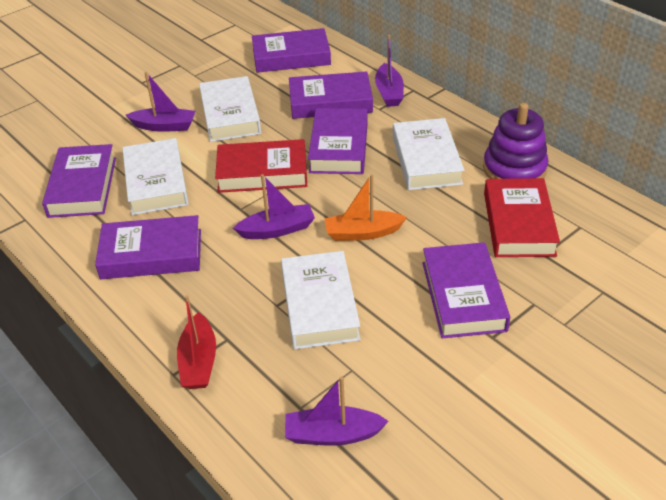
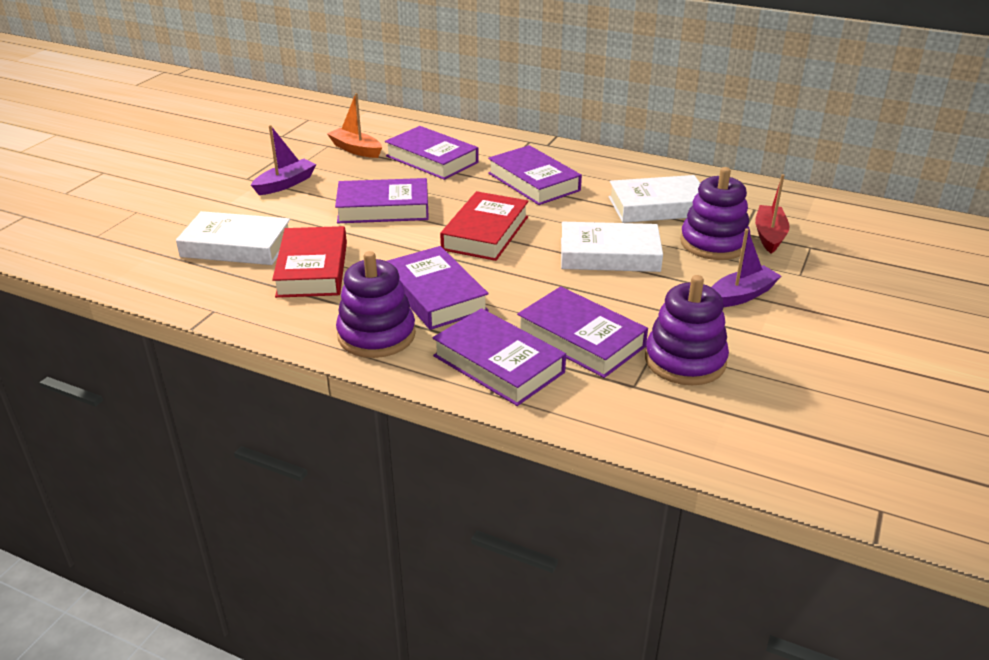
purple boat: [126,72,195,132] [233,174,315,239] [285,376,389,446] [375,35,404,107] = 4 -> [251,125,316,195] [711,229,781,307] = 2
purple stacking toy: [483,103,548,179] = 1 -> [336,251,416,358] [645,275,729,385] [680,167,750,260] = 3
white book: [122,138,189,215] [199,76,261,142] [281,251,361,349] [393,118,465,190] = 4 -> [176,211,290,265] [561,222,663,272] [609,175,700,223] = 3

